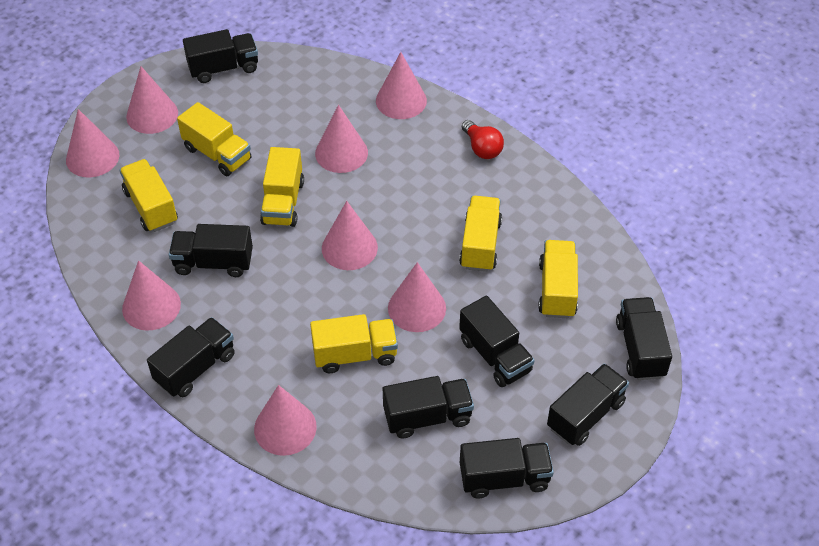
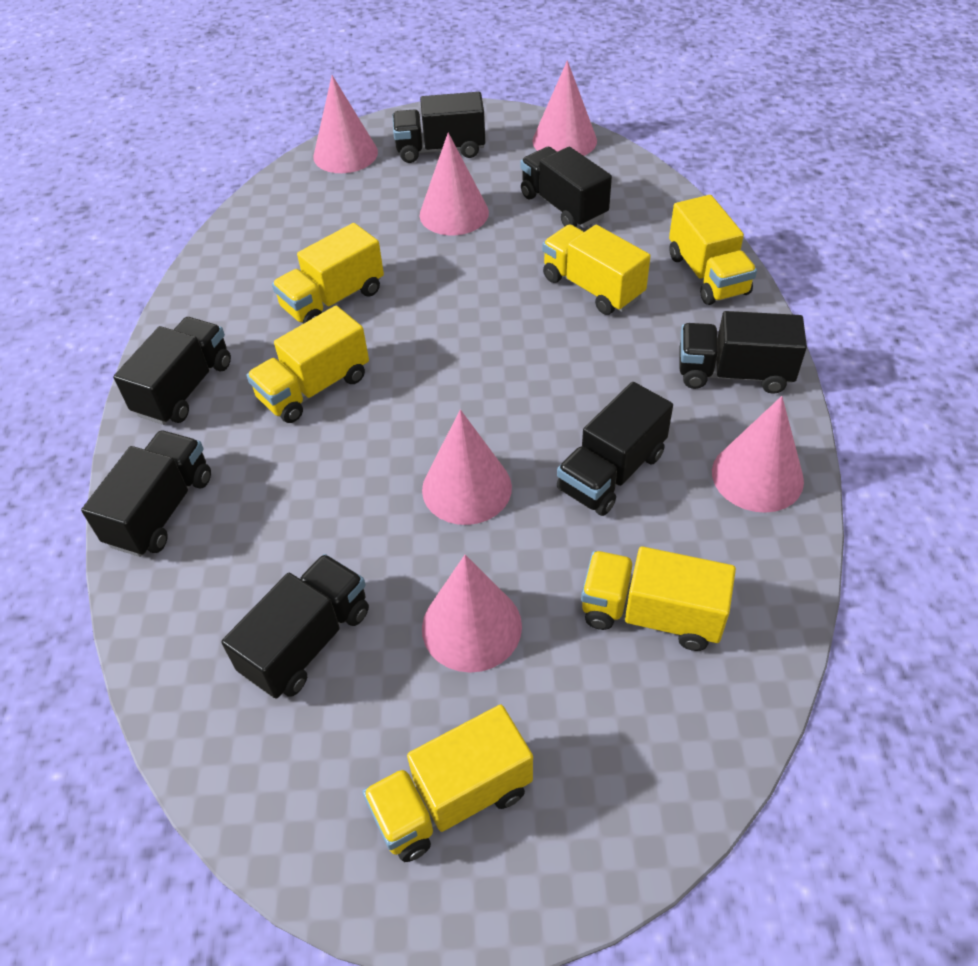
black truck: [147,317,235,397] [169,224,253,277] [183,29,258,83] [383,376,474,439] [459,296,535,387] [460,438,554,499] [547,363,629,446] [616,297,672,380] = 8 -> [81,431,211,557] [113,317,231,425] [221,554,369,698] [393,92,485,163] [520,147,612,228] [557,382,673,516] [679,311,807,394] = 7
pink cone: [66,109,119,177] [122,260,181,331] [126,66,178,134] [254,385,317,456] [315,105,368,173] [322,201,378,270] [376,52,427,119] [388,262,446,332] = 8 -> [313,75,378,173] [420,133,489,235] [422,410,512,525] [422,555,522,673] [532,60,597,156] [712,396,804,513] = 6
red light bulb: [462,120,504,159] = 1 -> none = 0

